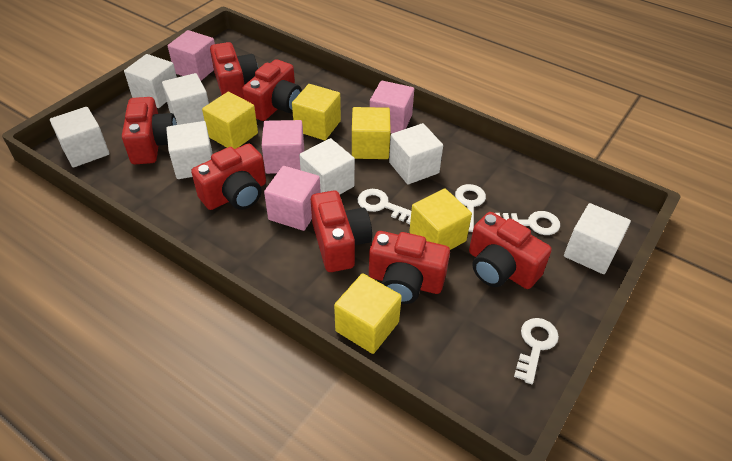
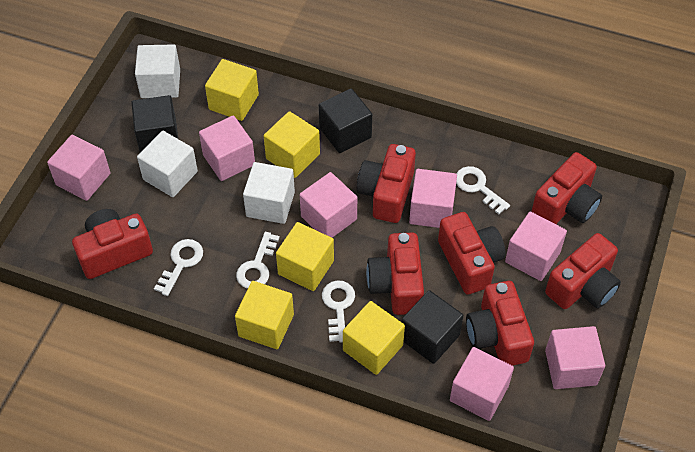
black cube: none = 0 -> [131,95,178,152] [319,88,372,153] [402,290,464,364] = 3
pink cube: [168,30,215,81] [262,120,304,174] [264,166,321,231] [370,81,414,133] = 4 -> [47,135,111,201] [199,115,255,181] [300,172,357,238] [409,169,457,228] [450,347,514,421] [505,211,567,281] [545,326,605,389] = 7
white cube: [50,107,109,168] [124,54,177,108] [162,73,209,125] [166,121,212,179] [299,138,355,194] [389,123,443,184] [564,203,631,274] = 7 -> [135,44,180,98] [137,131,198,197] [243,162,295,224] = 3

